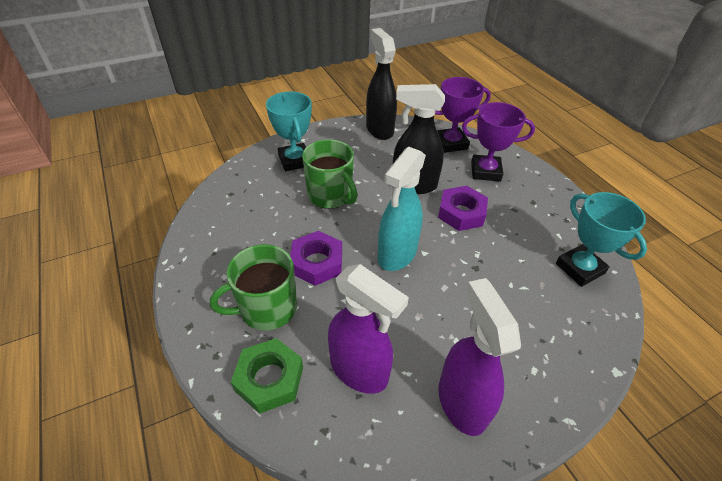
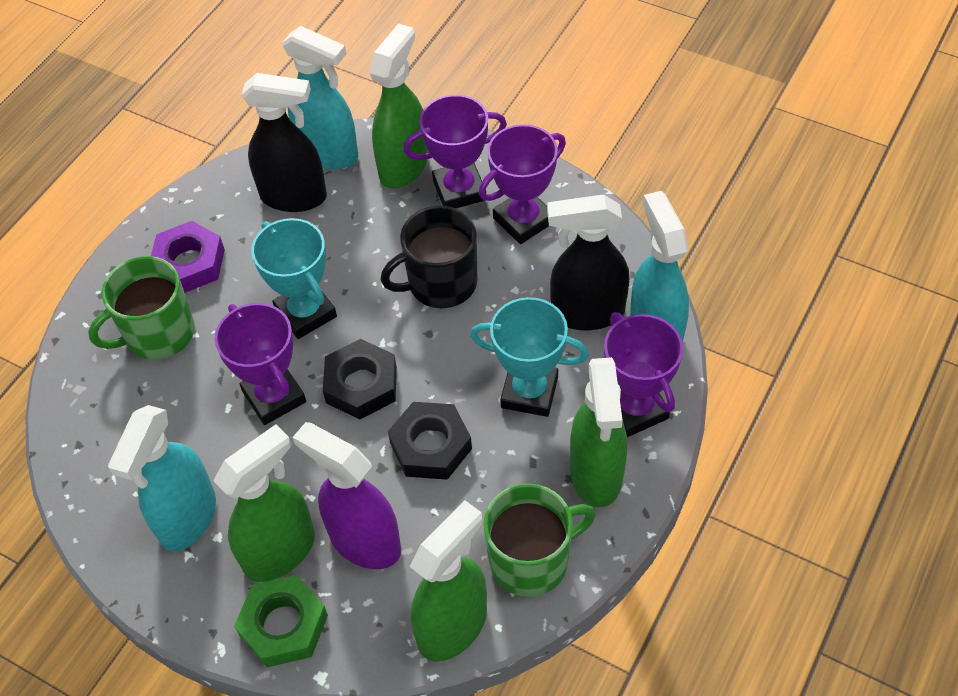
black mug: none = 0 -> [381,206,477,308] = 1
black nut: none = 0 -> [323,339,397,420] [388,402,472,480] = 2
green spray bottle: none = 0 -> [213,424,315,582] [369,23,428,189] [409,500,487,661] [570,357,627,507] = 4
purple nut: [290,231,342,286] [438,186,488,231] = 2 -> [151,221,225,293] = 1
purple spray bottle: [328,264,409,394] [439,278,521,436] = 2 -> [292,422,401,569] = 1
purple trophy: [435,77,491,153] [462,102,535,182] = 2 -> [215,303,306,425] [403,95,507,208] [479,124,566,244] [604,312,683,437] = 4
turquoise spray bottle: [378,146,426,271] = 1 -> [108,405,216,551] [282,26,358,169] [630,191,689,343] = 3

